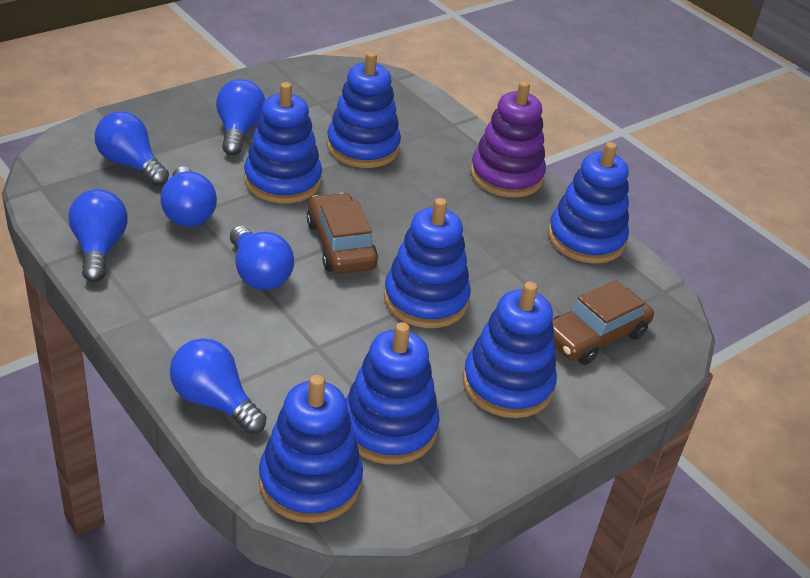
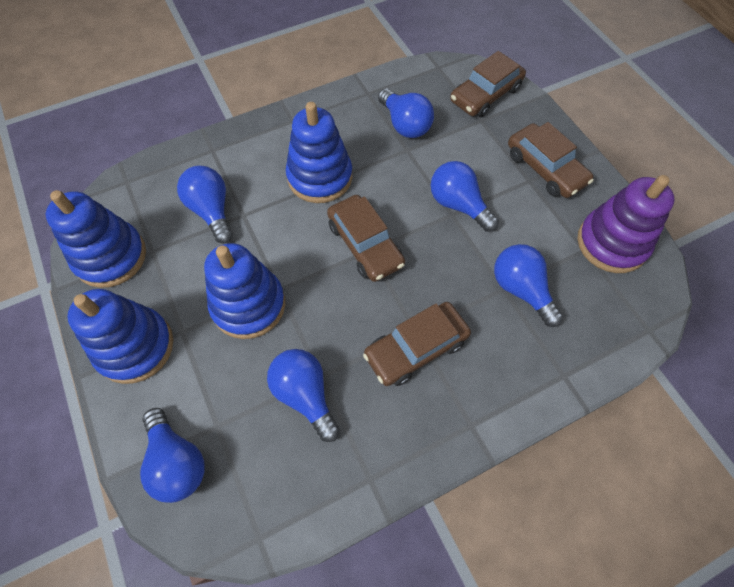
blue stacking toy: [244,82,322,204] [259,375,363,523] [327,52,401,168] [346,322,440,465] [384,198,471,328] [463,281,557,418] [548,142,629,264] = 7 -> [46,190,146,288] [67,289,173,384] [204,243,285,339] [286,102,352,203] = 4
brown car: [307,193,378,274] [552,280,654,365] = 2 -> [327,195,405,282] [363,302,471,386] [450,51,526,117] [508,122,594,198] = 4

